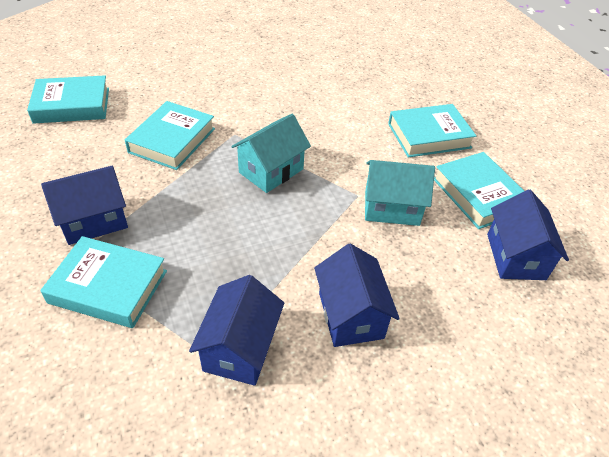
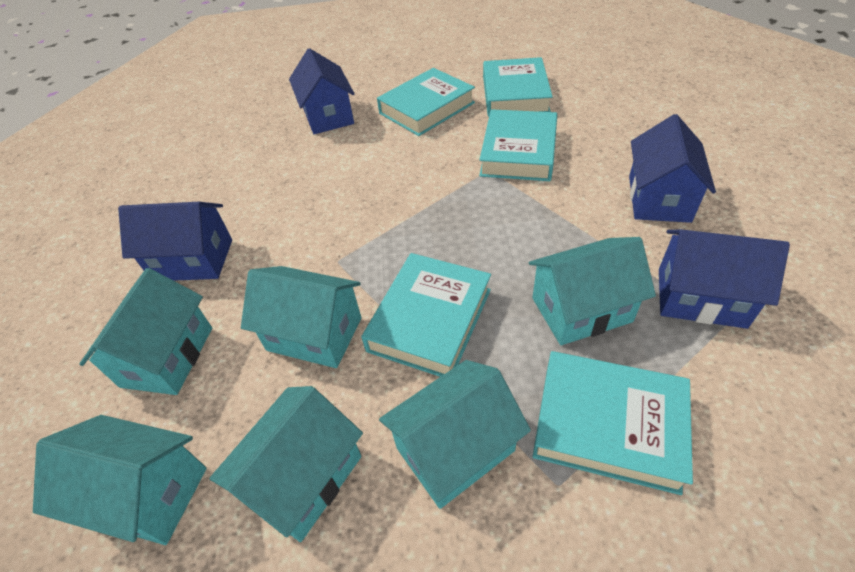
turquoise house: [231,114,311,193] [365,160,435,226] = 2 -> [33,415,207,545] [79,268,212,395] [209,386,363,542] [241,266,362,368] [379,360,531,509] [529,237,656,345] = 6

